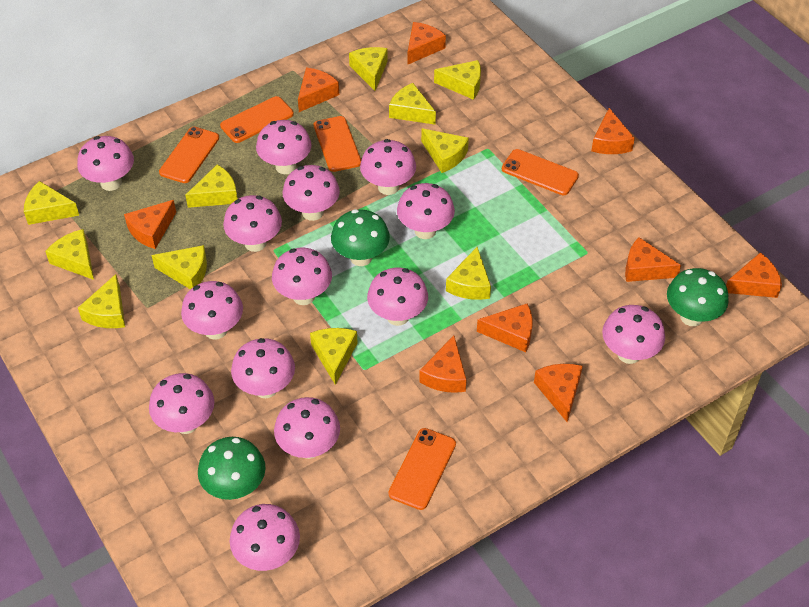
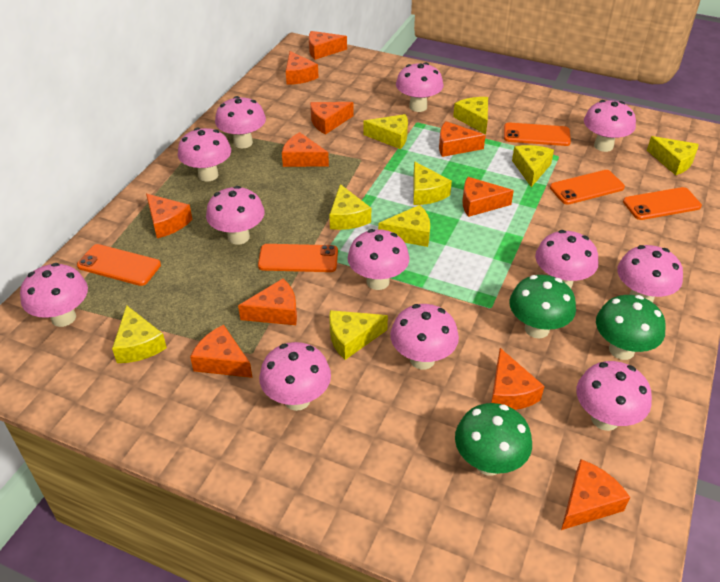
orange cheese: [124,200,176,249] [298,68,339,112] [408,22,446,64] [419,335,467,393] [477,304,532,352] [534,364,583,422] [591,108,635,154] [625,237,681,282] [726,252,782,298] = 9 -> [146,194,192,238] [190,325,252,378] [238,278,297,325] [282,132,329,167] [286,51,319,85] [309,31,347,60] [310,102,353,135] [439,121,486,157] [462,177,514,217] [491,348,544,410] [561,459,630,530] = 11
pink mushroom: [77,136,134,191] [149,373,214,434] [181,281,243,340] [223,195,282,252] [229,504,300,571] [231,338,295,398] [256,120,312,174] [272,248,332,305] [274,397,340,459] [283,165,340,221] [360,139,416,195] [367,268,428,326] [397,183,455,239] [602,305,665,364] = 14 -> [20,263,88,327] [178,128,231,182] [206,186,265,245] [215,96,266,148] [259,342,331,411] [348,229,409,290] [390,304,459,370] [396,62,443,112] [535,230,598,289] [576,361,652,431] [584,100,636,152] [617,245,683,303] = 12
yellow cheese: [24,181,79,225] [45,229,94,280] [78,274,125,328] [151,245,207,290] [185,164,237,208] [310,328,358,385] [349,47,388,91] [389,83,436,125] [421,128,469,173] [434,60,481,100] [446,247,491,300] = 11 -> [112,305,167,363] [329,184,371,230] [329,310,388,360] [363,114,408,149] [378,205,430,247] [413,161,452,205] [453,97,488,134] [512,145,554,187] [647,136,699,175] = 9

